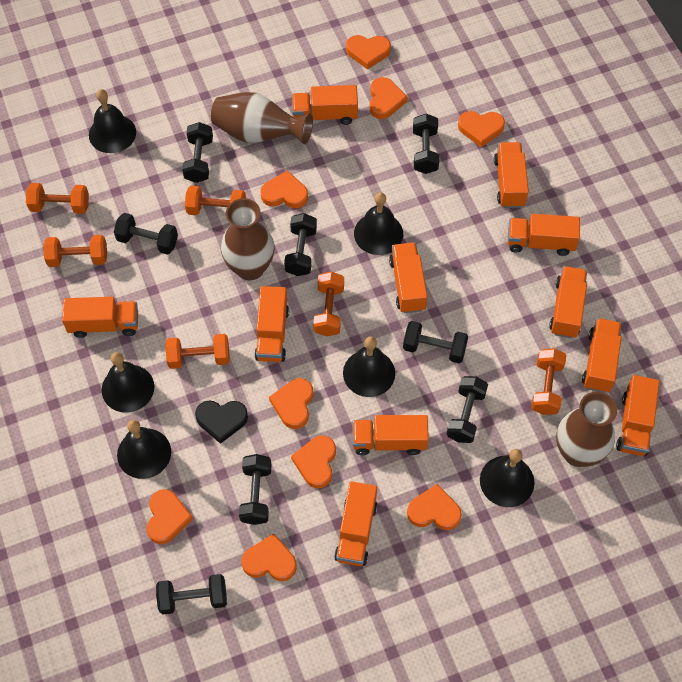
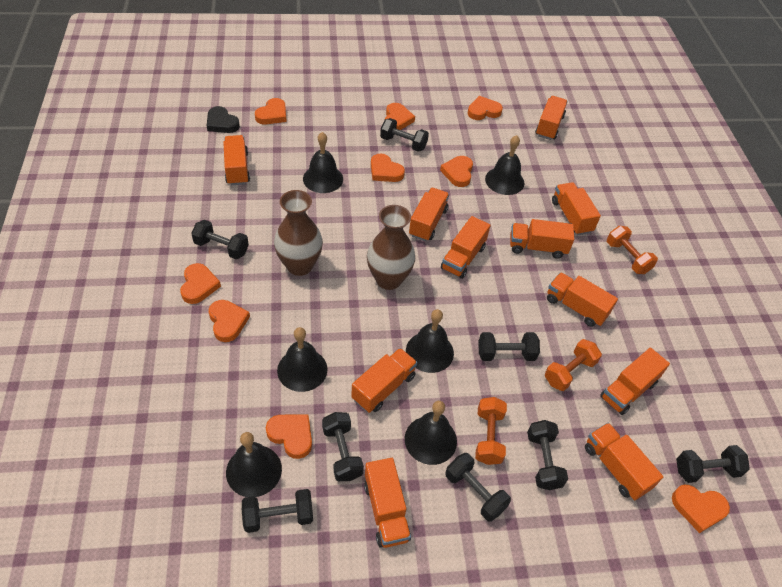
brown vase: [211,92,313,145] [221,198,274,280] [556,391,617,467] = 3 -> [274,190,323,276] [367,205,415,290] = 2
orange dumbbell: [26,183,89,214] [43,235,107,267] [165,334,230,369] [185,186,246,215] [313,271,344,336] [531,348,566,415] = 6 -> [475,397,507,465] [545,339,602,391] [607,226,658,274] = 3

